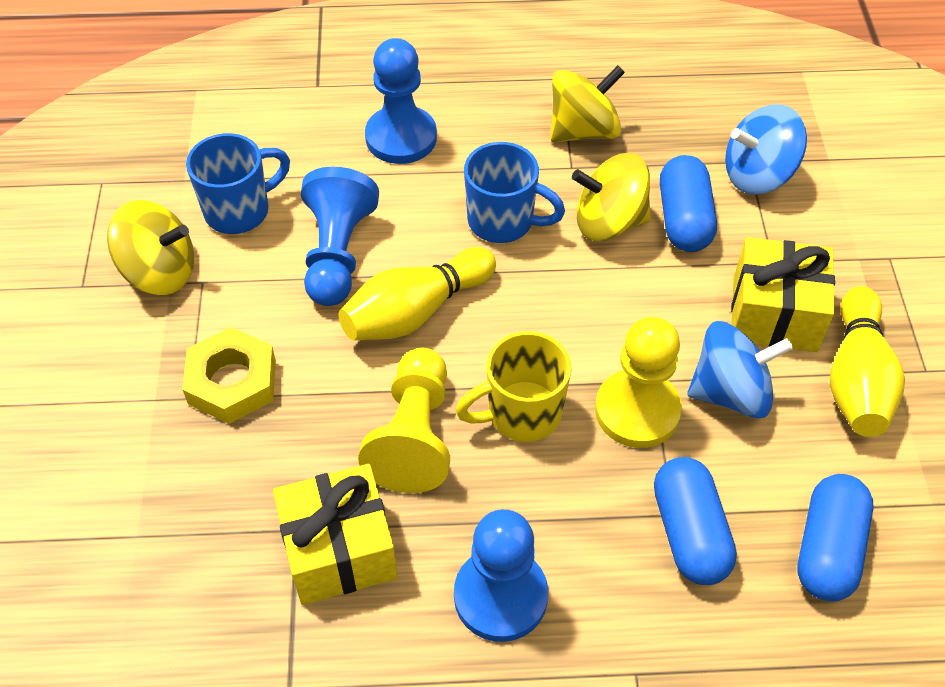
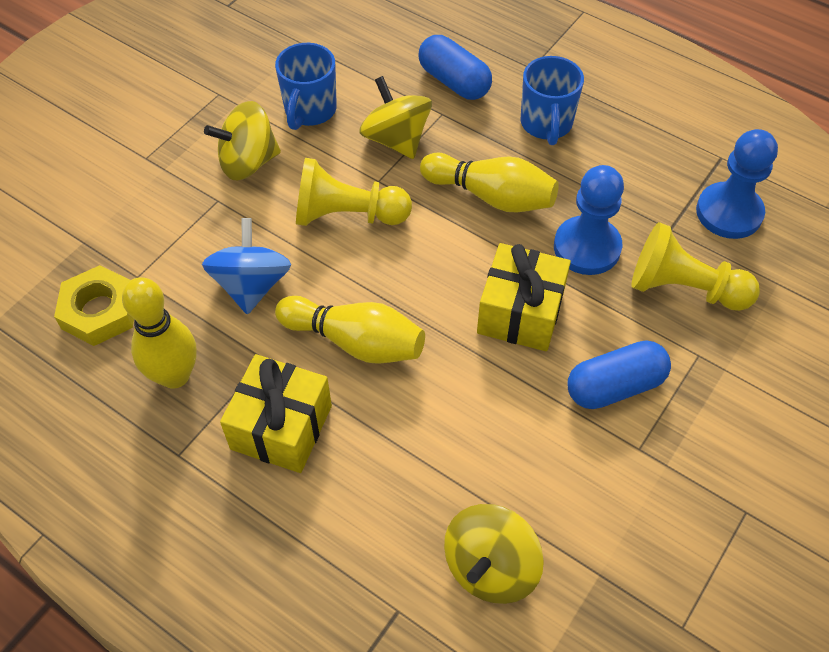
blue capsule: [654,457,737,585] [660,155,717,252] [797,474,873,601] = 3 -> [419,35,492,100] [568,340,671,409] = 2
blue pawn: [301,167,379,306] [365,38,437,164] [454,509,548,642] = 3 -> [554,165,624,275] [696,129,778,239] = 2
blue spinning top: [687,321,793,418] [725,104,807,195] = 2 -> [202,218,291,314] = 1
yellow bowling pin: [339,247,496,340] [830,286,905,437] = 2 -> [122,277,197,389] [275,296,425,364] [420,152,559,212] = 3
yellow mug: [456,331,572,442] = 1 -> none = 0

